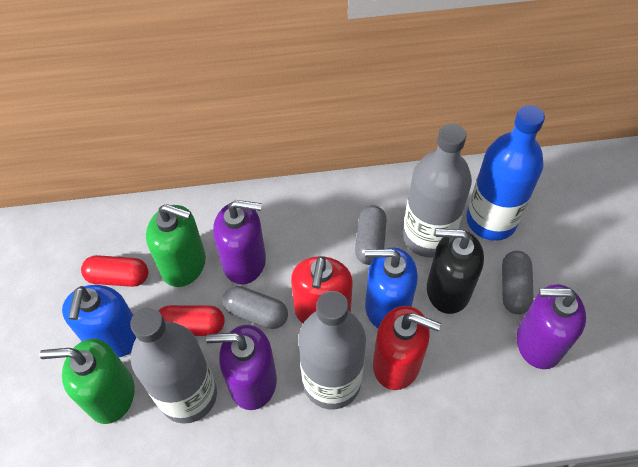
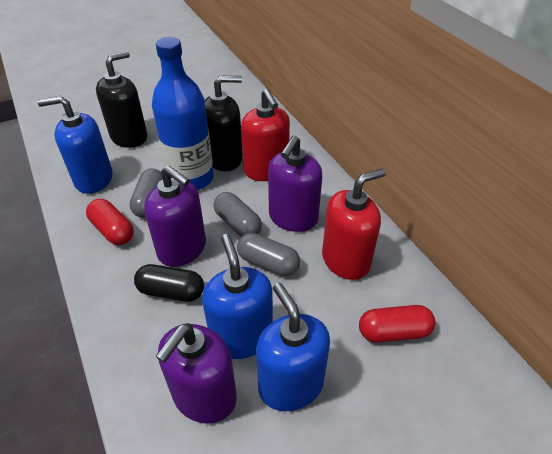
black capsule: none = 0 -> [134,264,204,302] = 1
black soap dispenser: [427,229,484,314] = 1 -> [96,51,147,148] [205,75,243,171] = 2
blue soap dispenser: [62,285,136,357] [365,247,418,328] = 2 -> [38,96,113,194] [202,234,273,359] [256,283,330,411] = 3
green soap dispenser: [40,338,135,424] [146,204,206,287] = 2 -> none = 0
grey bottle: [130,307,217,424] [299,291,366,409] [403,123,472,257] = 3 -> none = 0

